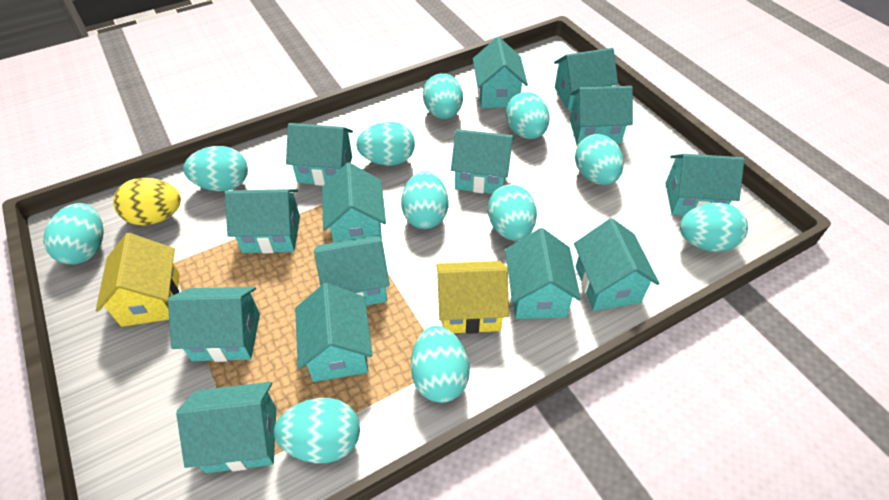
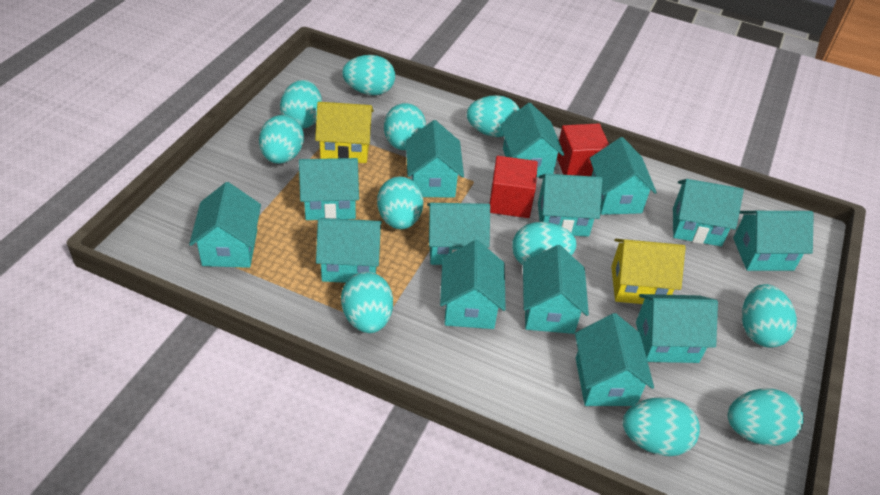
red cube: none = 0 -> [489,156,538,218] [557,123,609,176] = 2
yellow egg: [113,178,181,226] = 1 -> none = 0

